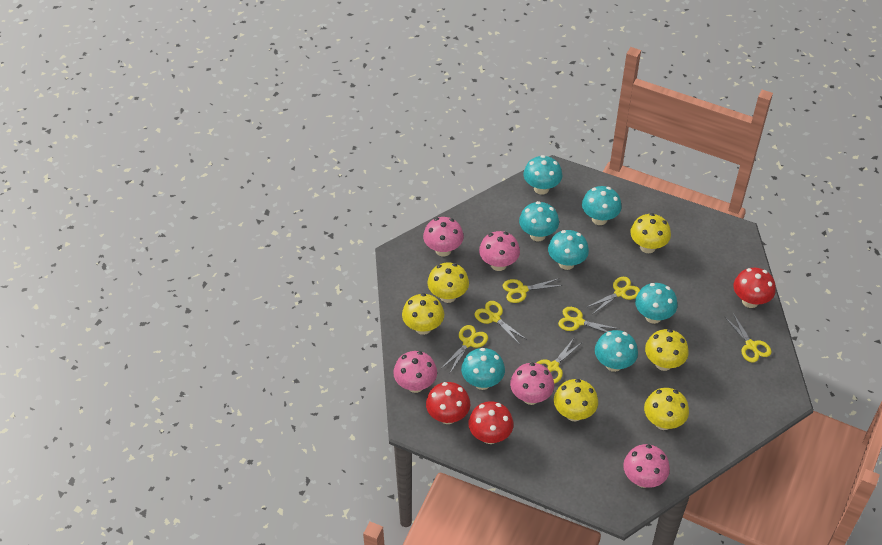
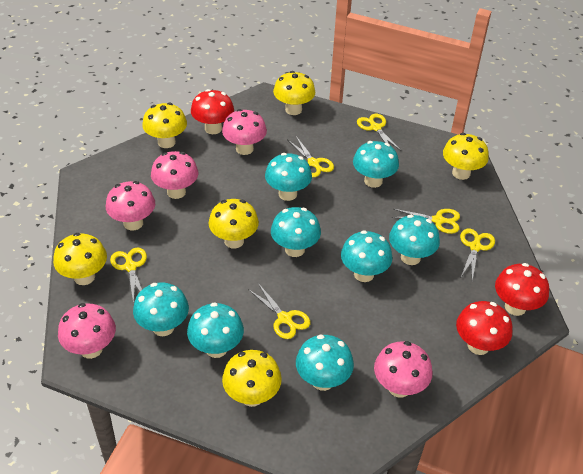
turquoise mushroom: [461,348,505,390] [519,201,559,241] [523,155,562,195] [548,230,589,270] [582,186,622,225] [595,330,638,372] [635,283,678,324] = 7 -> [133,282,189,336] [187,302,244,358] [265,153,312,201] [271,207,321,257] [296,335,354,391] [341,230,392,282] [353,141,399,188] [389,215,440,265] = 8
yellow scissors: [442,325,488,373] [475,301,527,345] [503,278,562,303] [536,338,581,384] [558,307,620,332] [586,277,640,314] [724,313,772,362] = 7 -> [110,248,147,304] [248,283,310,339] [288,136,334,177] [357,114,401,151] [392,209,460,234] [460,228,495,281] = 6

